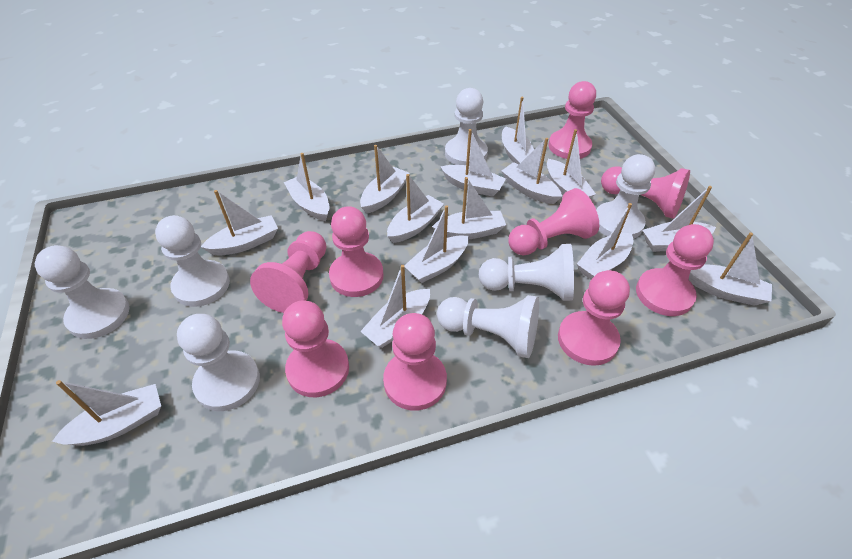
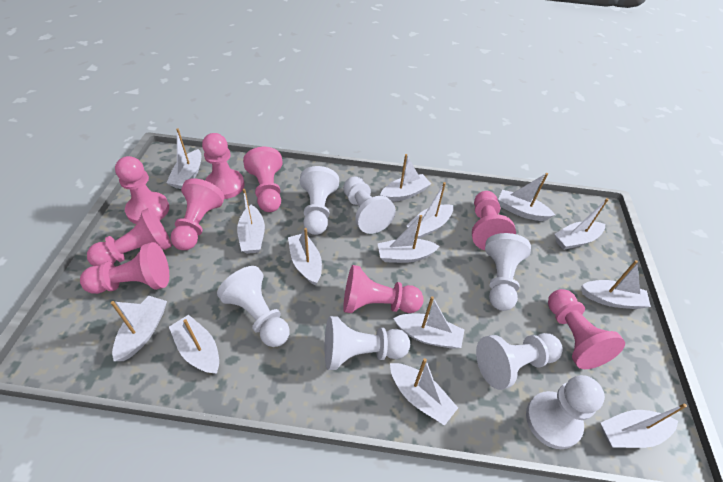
white boat: [52,380,161,446] [201,190,278,256] [284,153,329,221] [360,145,410,213] [360,265,430,348] [387,174,444,243] [404,205,469,283] [432,177,506,239] [441,129,506,197] [501,138,562,204] [502,97,534,164] [547,129,596,198] [577,203,633,279] [642,186,716,252] [689,232,772,306] = 15 -> [111,296,167,361] [167,128,201,189] [169,315,219,374] [237,189,265,254] [288,228,322,285] [378,215,440,263] [380,154,431,202] [390,358,458,426] [393,296,464,349] [406,182,453,239] [498,173,555,221] [554,198,609,250] [581,260,651,309] [601,403,687,448] = 14

